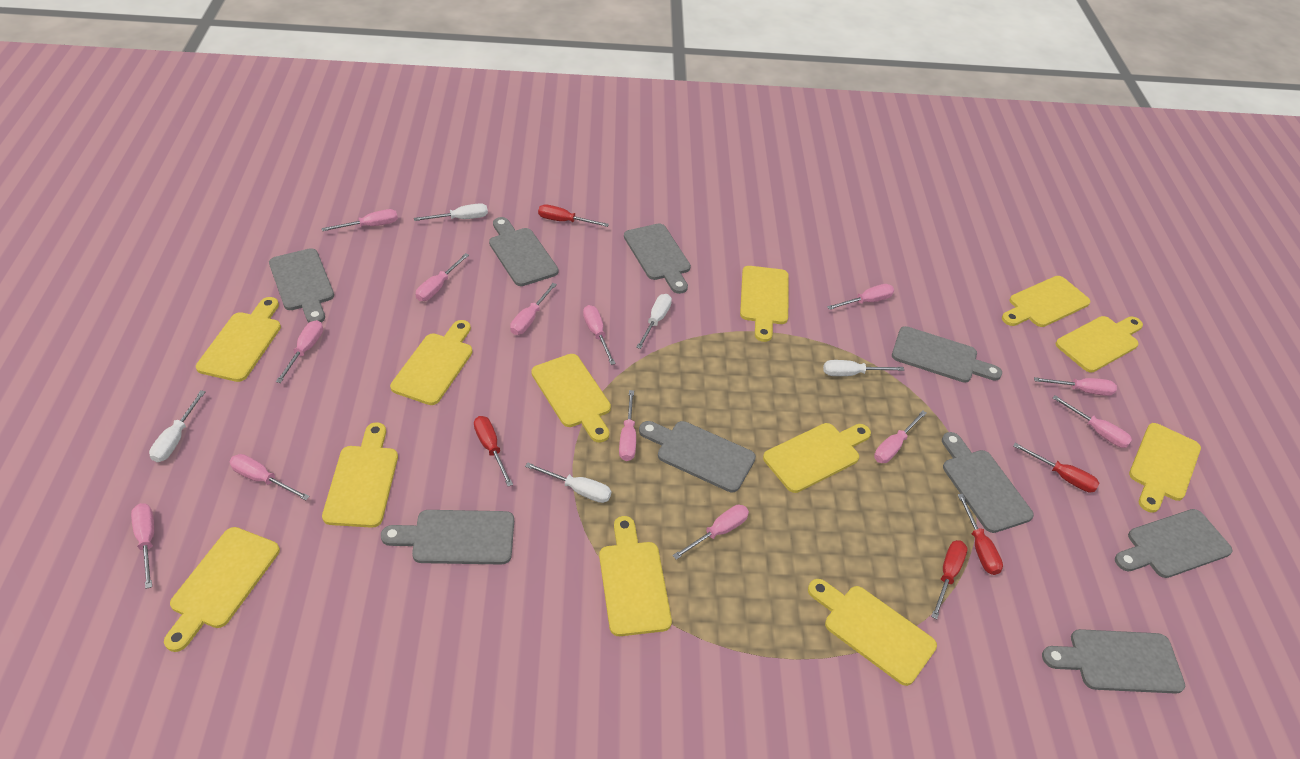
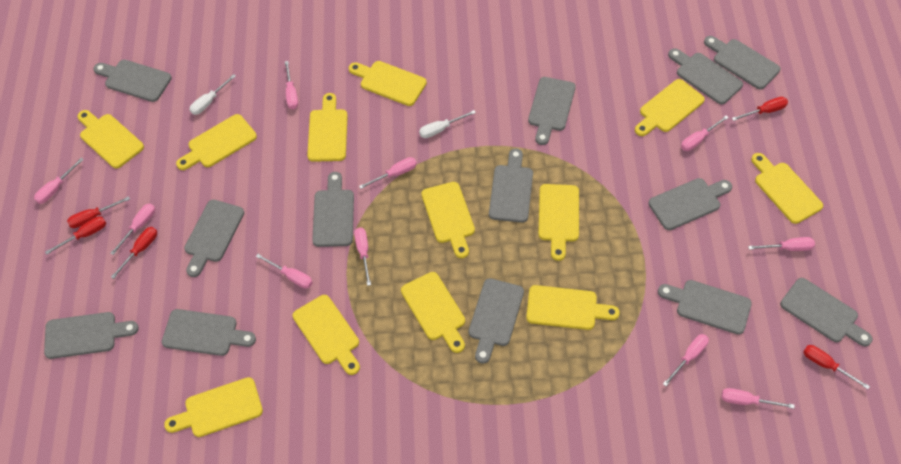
grey cutting board: [269,248,334,323] [381,510,514,565] [489,217,558,286] [624,223,691,294] [639,421,756,492] [892,326,1002,383] [942,432,1034,533] [1042,629,1185,694] [1115,509,1232,578] = 9 -> [44,312,139,359] [94,60,172,102] [162,309,256,356] [184,200,244,277] [312,172,354,247] [469,278,524,364] [489,149,533,223] [528,77,576,145] [648,178,732,230] [658,280,752,335] [668,48,743,104] [704,36,780,89] [780,278,873,347] = 13
pink screwdriver: [131,503,154,589] [230,454,310,500] [276,320,323,383] [322,209,398,231] [416,253,469,301] [510,283,557,335] [583,305,616,365] [619,390,636,461] [673,505,749,560] [827,284,894,310] [874,410,927,463] [1034,377,1117,396] [1053,395,1132,448] = 13 -> [34,158,84,204] [110,204,155,255] [256,254,313,289] [285,61,298,109] [354,227,371,286] [359,157,417,189] [663,334,709,386] [681,115,729,151] [721,388,794,409] [748,237,815,251] = 10
white screwdriver: [149,390,205,462] [414,203,488,221] [525,462,611,503] [636,294,672,349] [823,360,904,376] = 5 -> [189,74,236,115] [419,110,476,138] = 2

